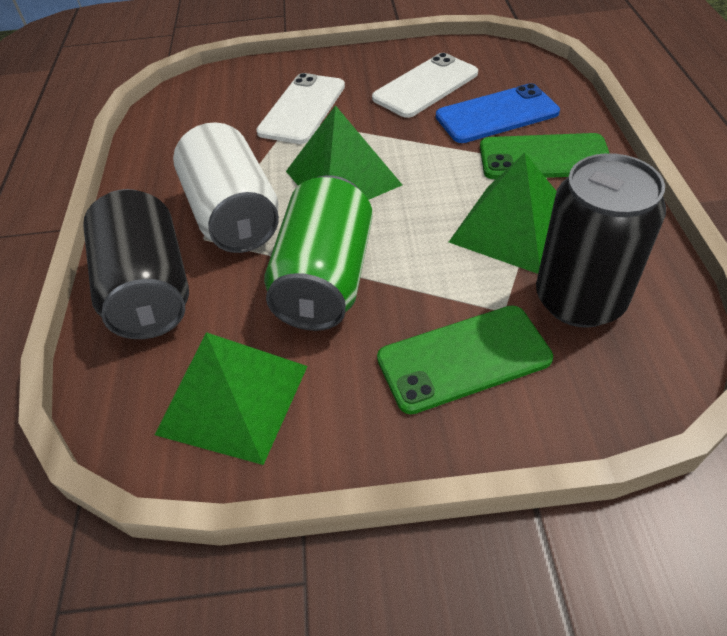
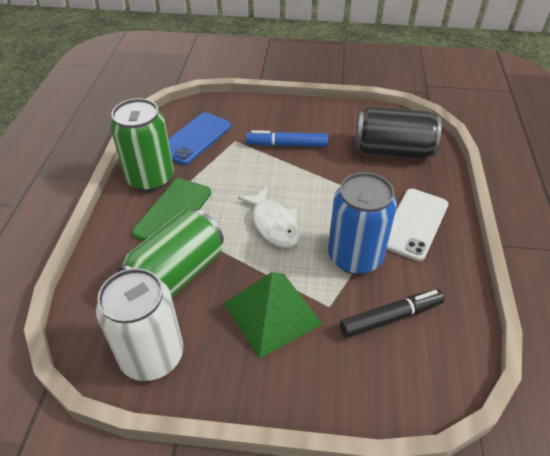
black can: [83,189,189,339] [536,153,666,328] = 2 -> [355,107,442,159] = 1
black marker: none = 0 -> [340,289,445,338] = 1
blue can: none = 0 -> [328,172,397,274] = 1
blue marker: none = 0 -> [246,130,328,147] = 1
green can: [264,175,373,331] = 1 -> [110,98,174,192] [117,209,224,297] = 2
green phone: [377,305,553,414] [480,133,609,179] = 2 -> [132,178,211,241] = 1
green pyramid: [155,332,308,465] [286,105,402,200] [449,153,557,274] = 3 -> [224,272,322,359] = 1
white fish: none = 0 -> [238,186,300,248] = 1
white phone: [256,73,345,144] [372,53,478,118] = 2 -> [387,189,448,261] = 1

